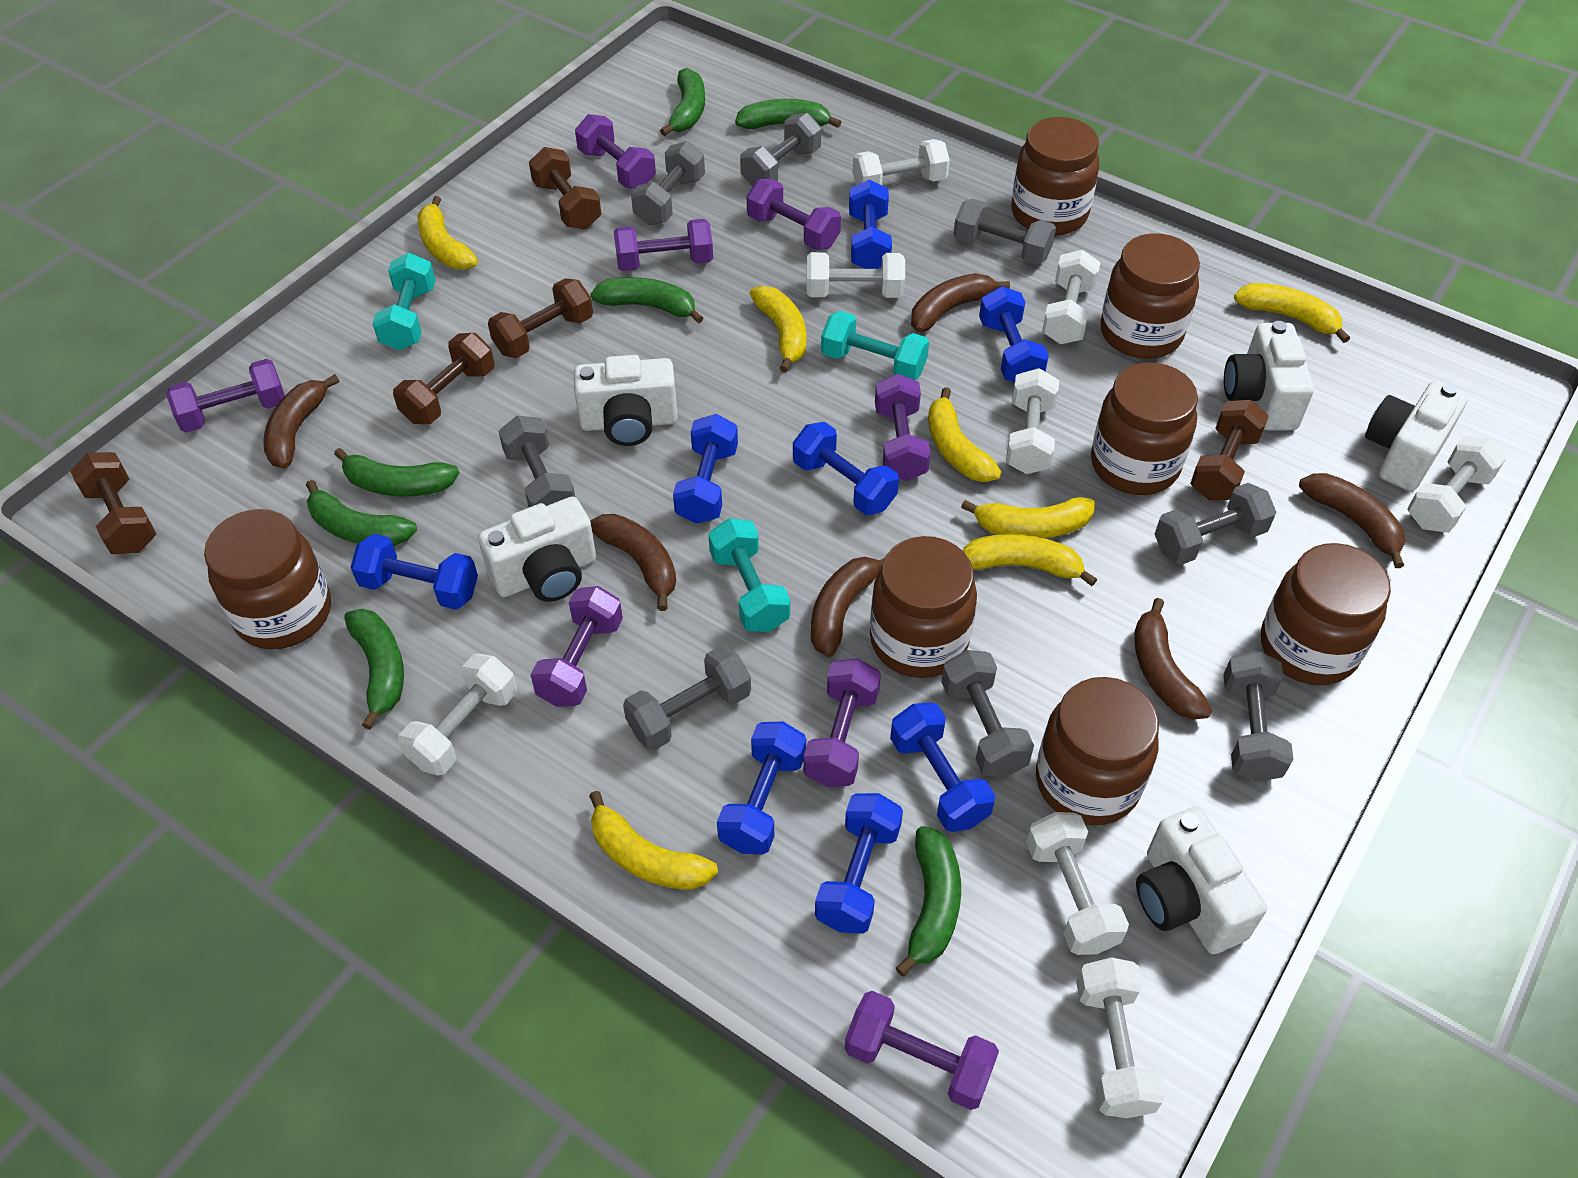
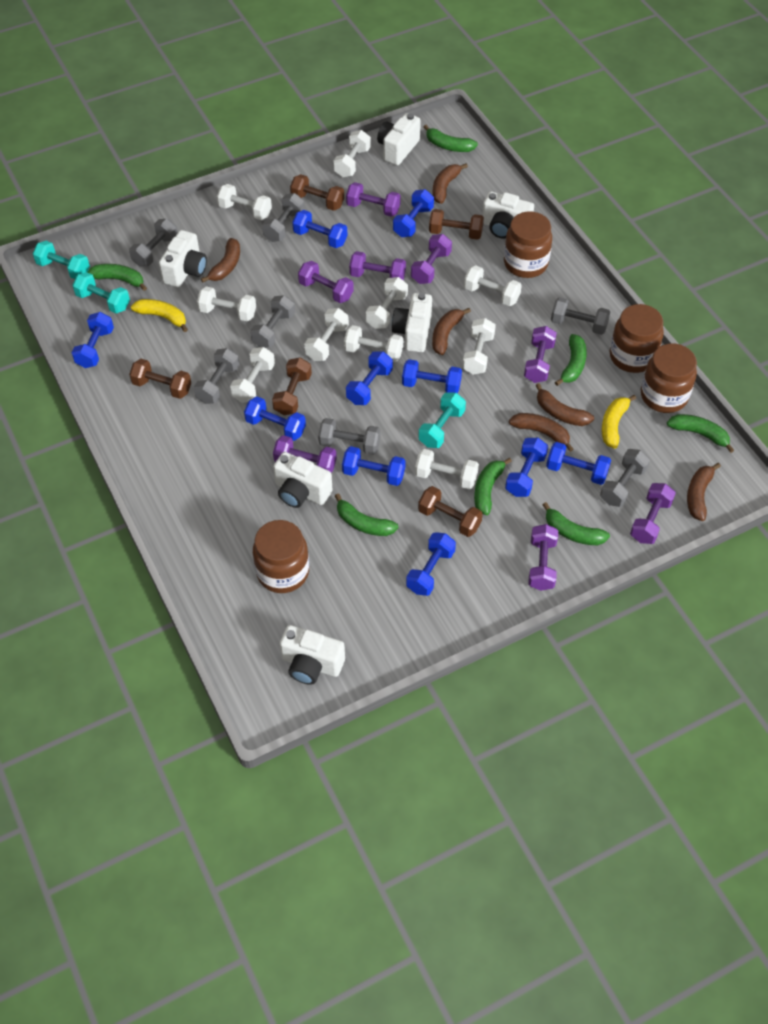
blue dumbbell: [351,534,478,610] [673,414,738,524] [717,722,806,854] [793,422,899,515] [815,793,903,934] [849,179,892,269] [890,702,995,832] [979,286,1049,382] = 8 -> [72,312,114,368] [244,396,306,441] [292,210,348,248] [342,446,405,486] [346,352,393,405] [393,189,434,237] [402,359,462,393] [406,532,456,596] [505,438,548,497] [546,442,611,485] = 10
brown jar: [204,509,331,649] [870,536,977,678] [1011,117,1099,236] [1036,677,1159,826] [1091,363,1198,495] [1101,233,1200,359] [1261,543,1391,685] = 7 -> [253,520,309,593] [504,211,552,278] [609,304,664,373] [641,344,697,413] = 4
grey dumbbell: [499,416,575,507] [623,646,751,750] [631,141,705,225] [740,113,821,187] [941,650,1034,777] [953,199,1056,265] [1155,483,1276,565] [1223,651,1293,782] = 8 -> [129,219,178,267] [194,348,239,404] [250,295,295,348] [262,193,305,242] [318,418,381,455] [551,297,610,335] [600,449,650,507] = 7
white camera: [478,496,596,602] [574,355,678,446] [1136,806,1267,954] [1224,321,1314,431] [1365,381,1468,492] = 5 -> [159,230,207,287] [273,452,332,508] [280,625,345,685] [377,113,421,165] [392,293,432,352] [482,192,534,239] = 6
white dumbbell: [398,654,517,775] [807,252,905,298] [853,139,950,185] [1006,368,1059,474] [1026,812,1129,955] [1042,250,1101,344] [1076,957,1166,1118] [1407,436,1506,533] = 8 -> [197,286,256,322] [217,184,272,220] [230,347,275,403] [304,308,349,361] [333,130,371,177] [344,325,403,362] [366,277,408,329] [415,449,479,489] [462,318,496,375] [464,265,522,306] = 10
yellow banana: [417,196,478,269] [589,791,718,890] [750,286,806,373] [928,387,1002,482] [961,497,1095,538] [962,534,1097,586] [1234,283,1350,343] = 7 -> [131,299,188,332] [602,395,636,449] = 2

